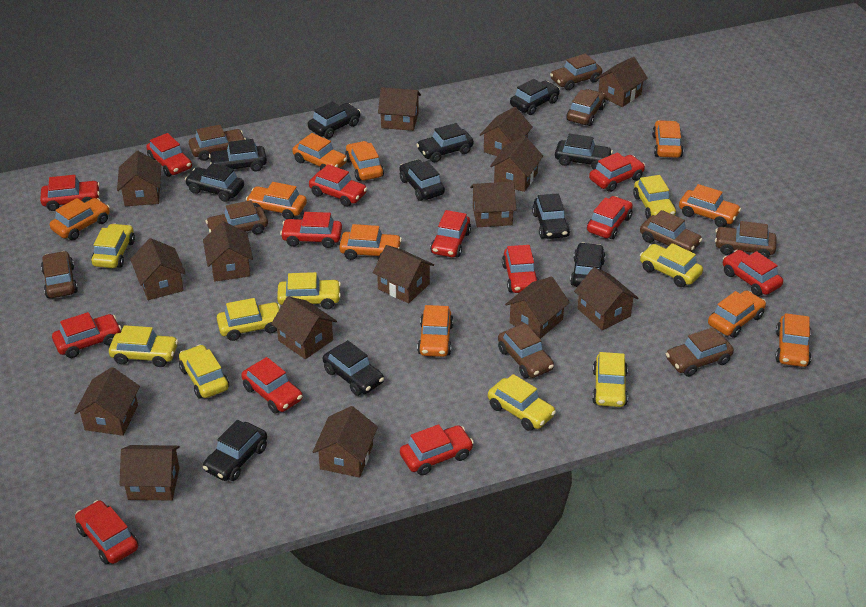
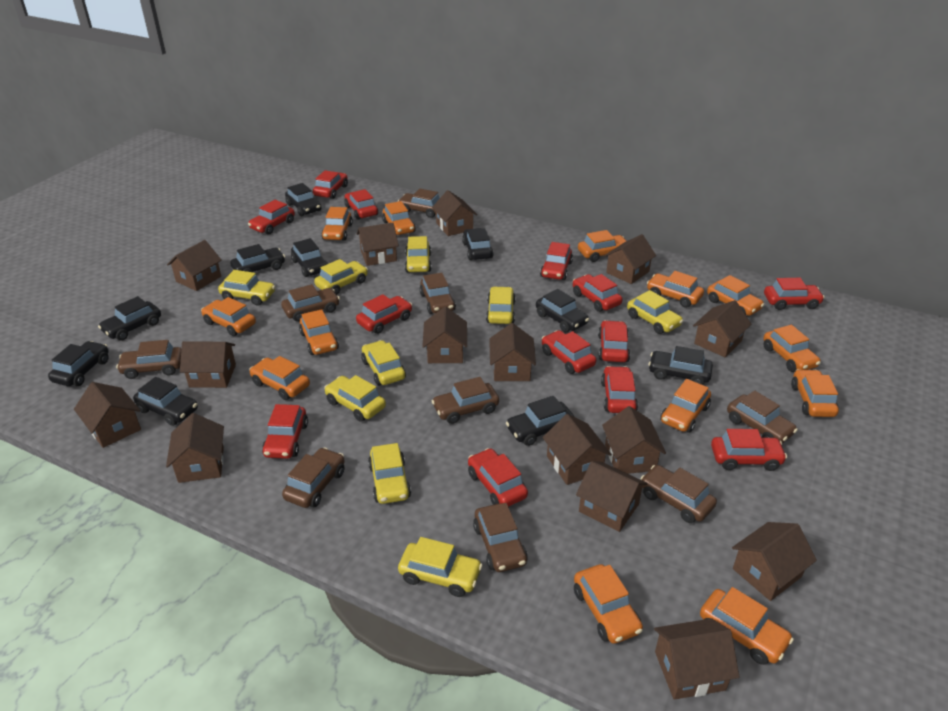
black car: [185,163,244,202] [203,420,267,481] [209,139,267,172] [308,101,361,139] [323,340,384,396] [400,160,445,201] [416,123,474,162] [510,79,560,115] [532,193,570,239] [555,133,613,170] [570,242,605,287] = 11 -> [48,341,109,386] [98,296,161,341] [133,377,198,426] [230,244,285,272] [285,183,321,216] [291,238,328,277] [462,228,494,260] [506,396,574,446] [536,289,589,332] [648,346,713,385] = 10
orange car: [50,198,110,240] [246,182,307,219] [292,133,347,170] [339,224,402,260] [345,141,384,181] [417,305,454,357] [652,120,683,158] [679,184,741,227] [708,290,766,338] [775,313,811,367] = 10 -> [201,297,256,336] [249,356,310,400] [299,309,339,355] [321,207,353,241] [382,201,416,235] [574,564,643,644] [578,230,626,262] [647,271,704,308] [660,379,711,433] [700,587,794,665] [707,275,764,316] [763,325,821,372] [791,369,839,417] = 13

